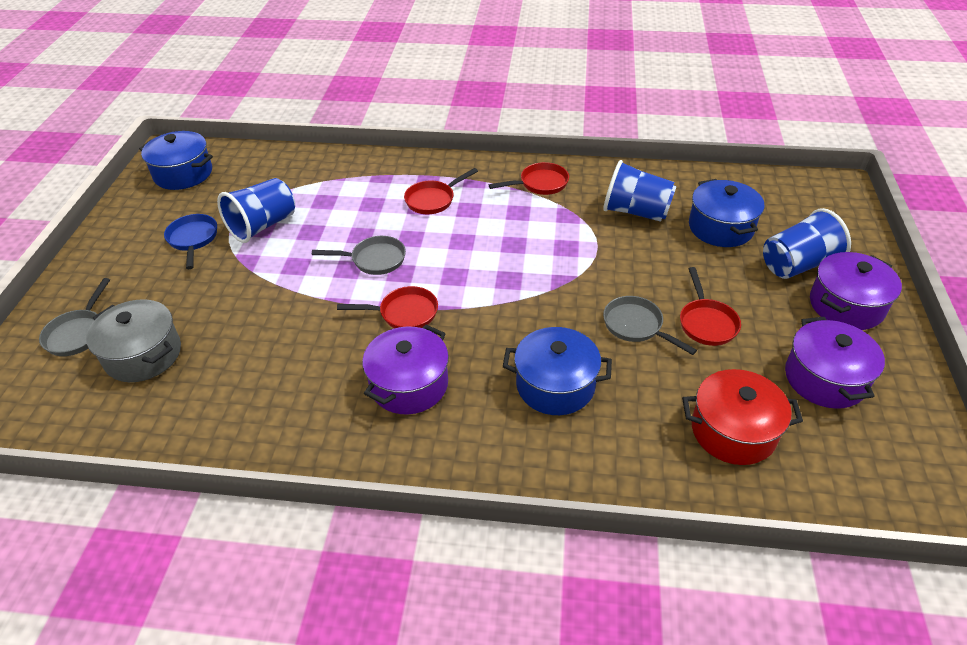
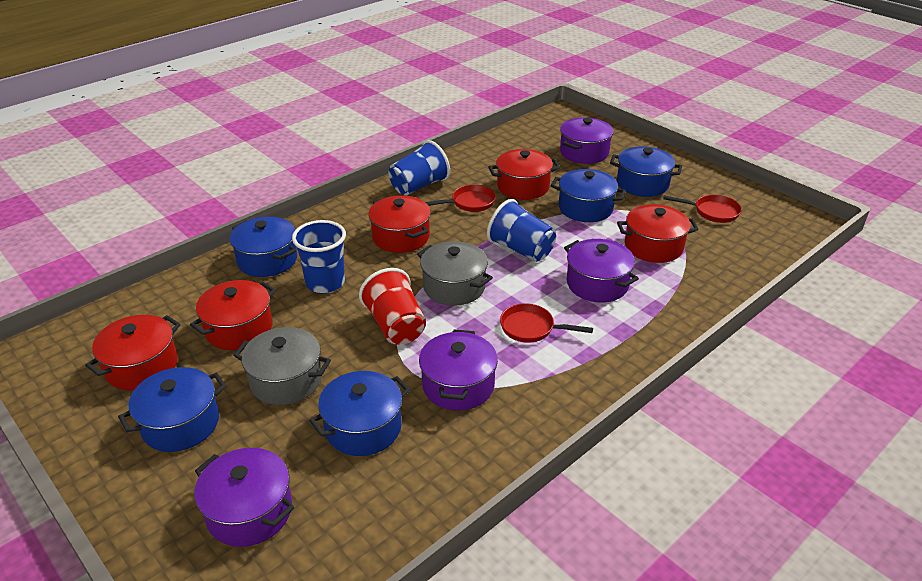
blue pan: [164,214,217,269] = 1 -> none = 0
blue pot: [139,131,213,190] [503,327,612,415] [689,179,764,247] = 3 -> [118,367,227,452] [230,217,297,277] [310,371,410,456] [551,169,626,222] [610,146,682,197] = 5
grey pan: [39,278,110,356] [312,236,406,275] [603,296,697,355] = 3 -> none = 0
grey pot: [86,299,181,382] = 1 -> [233,327,331,405] [417,241,493,306] = 2
purple pot: [362,325,449,414] [785,317,885,409] [810,252,902,330] = 3 -> [195,448,294,547] [419,330,498,411] [560,117,613,164] [564,239,639,302] = 4
red cup: none = 0 -> [359,268,426,345] = 1
red pan: [337,286,438,328] [404,168,478,214] [489,162,569,195] [680,267,741,346] = 4 -> [426,185,496,212] [500,303,593,343] [663,195,742,223] = 3
red pot: [682,369,803,465] = 1 -> [85,315,181,390] [190,280,276,350] [368,195,431,253] [488,149,560,200] [617,204,699,263] = 5

